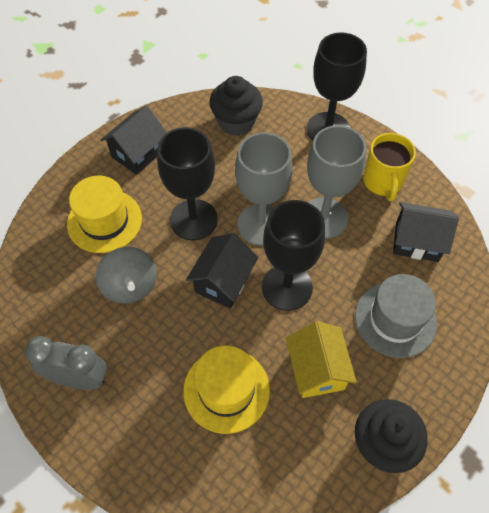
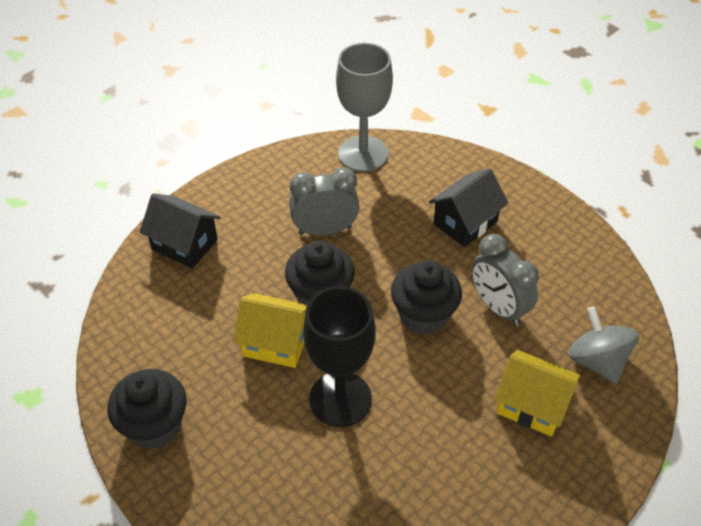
black cupcake: [209,76,263,136] [355,399,428,473] = 2 -> [108,369,187,449] [285,240,355,305] [391,260,462,334] = 3
black goblet: [157,127,218,240] [262,200,325,311] [307,32,367,141] = 3 -> [303,286,376,427] = 1
black house: [101,106,167,175] [186,233,258,308] [393,202,459,262] = 3 -> [139,193,221,268] [429,168,508,247] = 2
grey clock: [25,336,107,390] = 1 -> [289,167,359,236] [471,234,539,326] = 2
grey goblet: [235,133,293,246] [307,125,366,239] = 2 -> [336,43,393,172] = 1
grey hat: [355,274,437,358] = 1 -> none = 0
yellow hat: [67,176,142,253] [183,345,270,434] = 2 -> none = 0
yellow house: [286,321,357,398] = 1 -> [234,293,307,368] [494,350,580,436] = 2
yellow mug: [363,133,416,202] = 1 -> none = 0

